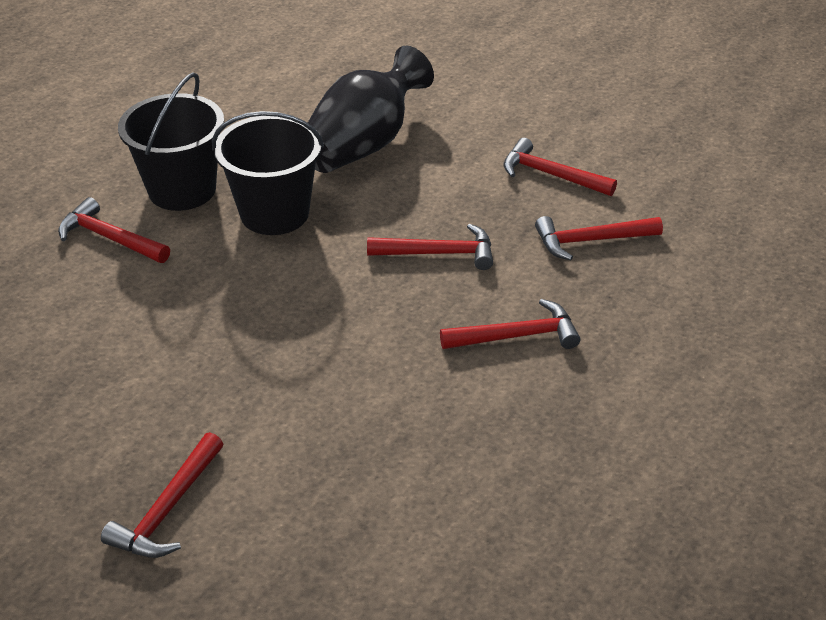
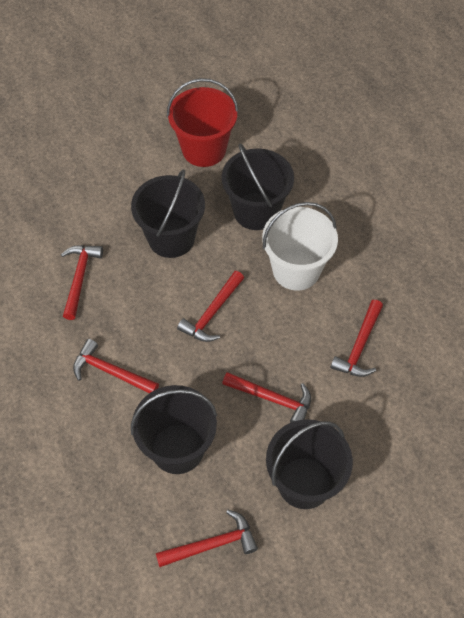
black bucket: [118,72,224,211] [212,111,324,235] = 2 -> [131,170,205,258] [131,385,217,474] [222,144,294,230] [266,419,353,509] = 4
black vase: [308,46,434,173] = 1 -> none = 0
red bucket: none = 0 -> [167,78,239,167] = 1
white bucket: none = 0 -> [262,202,338,291] = 1

